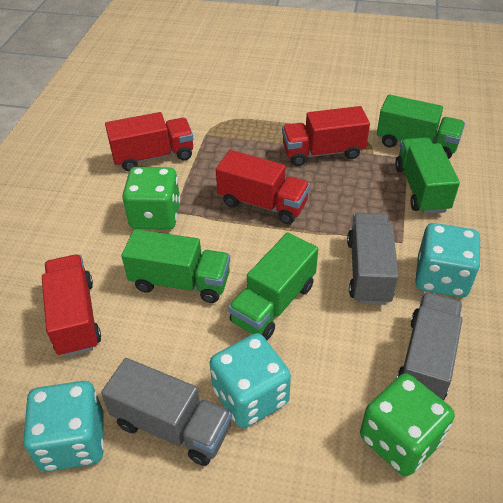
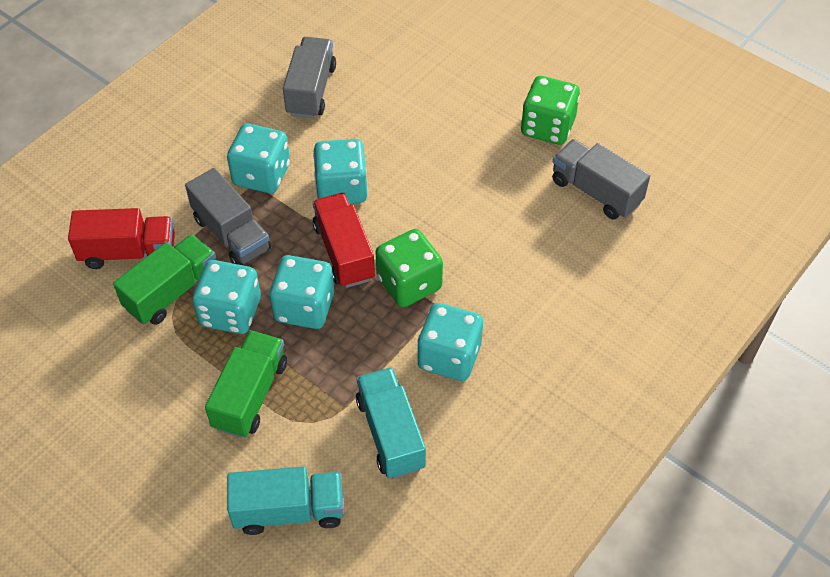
green truck: [121,229,230,303] [228,232,318,340] [377,95,465,159] [395,137,460,214] = 4 -> [113,234,216,325] [205,330,287,438] = 2
red truck: [42,254,101,357] [105,112,193,171] [216,150,310,224] [282,106,370,166] = 4 -> [68,208,175,269] [312,193,375,288] = 2
turquoise dice: [23,381,104,472] [210,333,291,428] [416,223,481,297] = 3 -> [192,260,261,334] [227,123,290,193] [269,255,334,329] [313,139,367,204] [418,303,483,381] = 5
turquoise truck: none = 0 -> [227,466,344,535] [356,367,426,479] = 2

